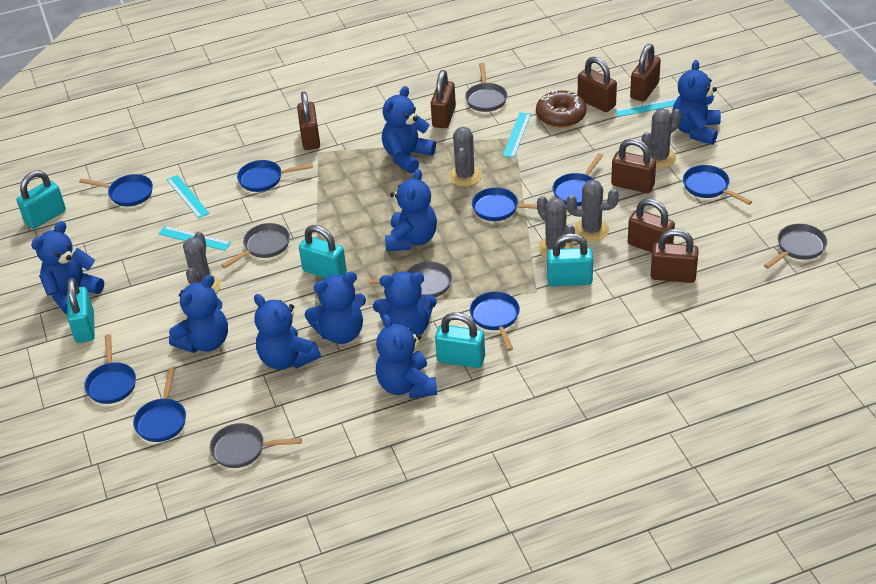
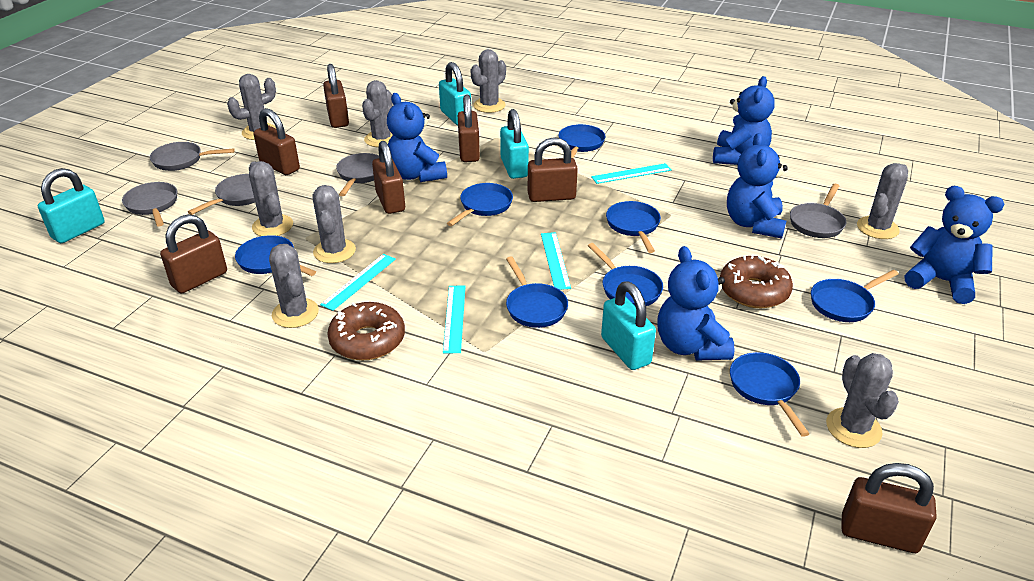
blue teddy bear: [31,221,104,314] [169,275,228,353] [254,294,321,370] [304,272,366,344] [373,272,437,335] [376,314,437,398] [382,86,436,173] [385,169,437,251] [672,60,721,145] = 9 -> [387,93,447,182] [657,246,735,361] [713,76,775,165] [727,133,788,239] [905,186,1004,304] = 5
brown donut: [536,89,586,128] = 1 -> [327,302,405,360] [720,254,793,308] = 2
grey cactus: [183,232,221,293] [449,127,482,186] [537,196,575,258] [566,180,619,242] [642,108,681,168] = 5 -> [227,74,276,140] [249,161,293,236] [269,244,319,328] [312,185,356,263] [362,80,393,147] [471,49,506,113] [826,353,899,448] [857,163,908,239] = 8
turquoise padlock: [17,170,66,229] [67,278,95,343] [299,225,347,278] [435,312,485,368] [547,233,593,287] = 5 -> [38,168,105,243] [439,62,472,125] [500,109,529,179] [601,281,656,370] = 4

